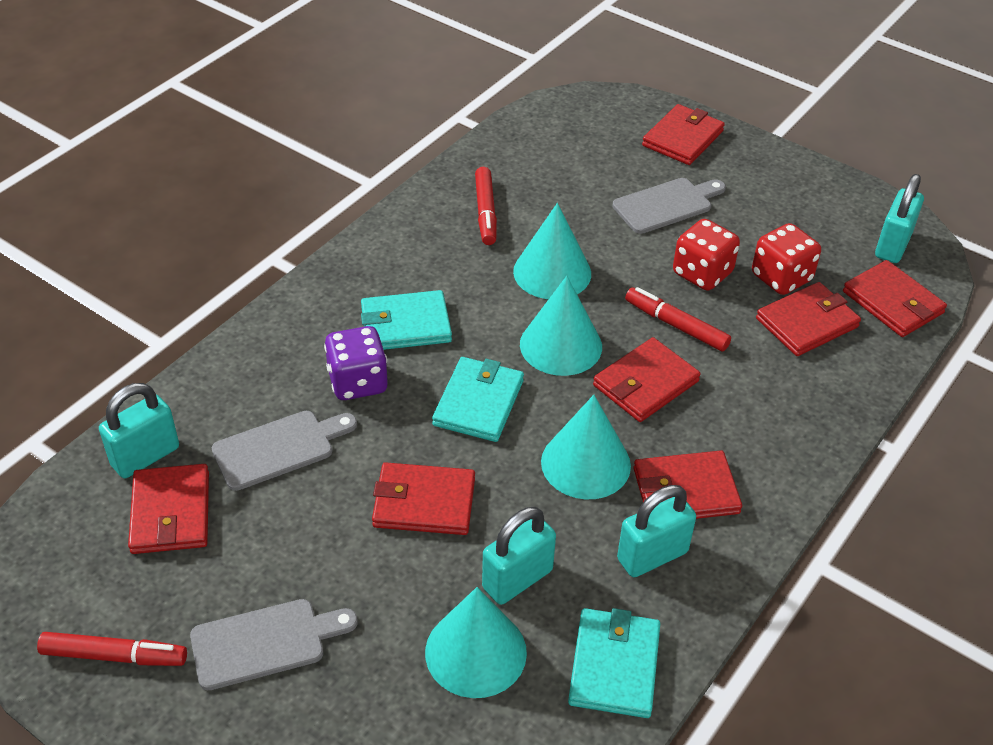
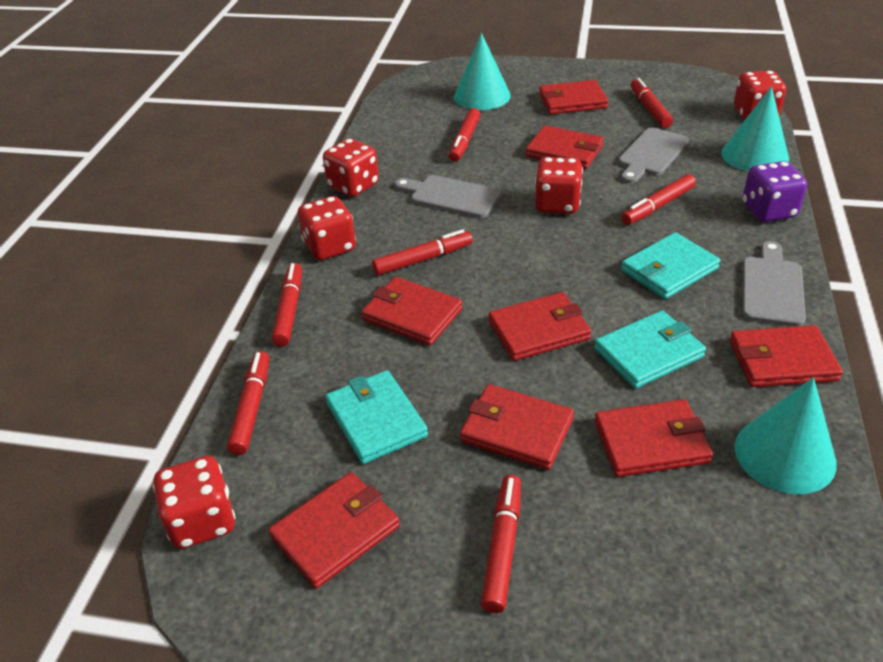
red dice: [673,219,740,291] [752,223,821,295] = 2 -> [153,456,235,549] [298,196,356,260] [323,138,379,197] [535,157,583,214] [734,71,786,120] = 5
red marker: [37,632,187,666] [475,167,497,245] [625,287,731,351] = 3 -> [227,351,269,455] [272,263,302,347] [372,229,473,275] [449,108,480,162] [481,475,521,613] [621,174,696,225] [631,78,673,128] = 7
red wallet: [128,464,209,554] [372,462,475,535] [593,337,701,422] [634,451,742,519] [642,104,725,165] [756,282,861,356] [843,260,947,337] = 7 -> [268,472,400,589] [361,277,463,345] [460,384,574,470] [489,292,591,361] [526,125,604,169] [539,80,608,114] [594,399,713,477] [730,325,843,387] = 8
turquoise cone: [425,587,527,698] [513,203,591,299] [520,276,602,376] [541,395,631,499] = 4 -> [454,33,511,110] [721,86,789,172] [735,377,837,494] = 3
turquoise padlock: [99,383,179,478] [482,507,556,605] [617,485,696,577] [875,174,924,263] = 4 -> none = 0

